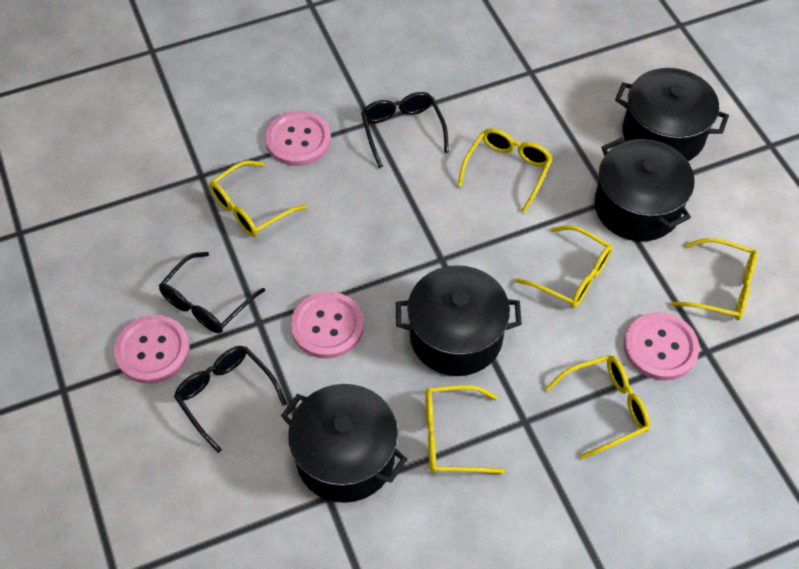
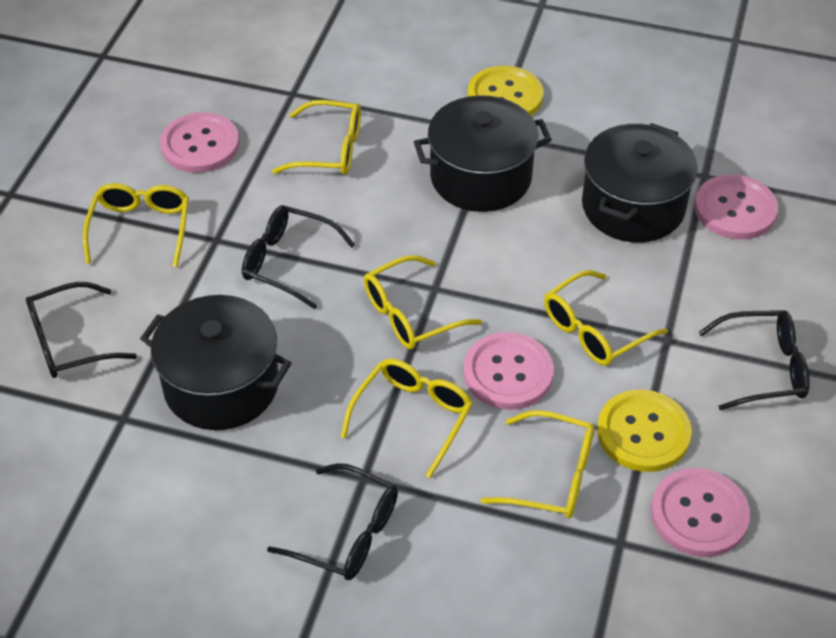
black glasses: [159,252,265,333] [174,346,287,453] [361,92,449,168] = 3 -> [26,282,137,378] [242,205,355,309] [267,463,398,580] [698,310,810,410] = 4
black pot: [281,384,408,503] [396,265,522,376] [594,137,695,241] [615,68,729,161] = 4 -> [140,295,292,430] [414,95,552,212] [582,123,698,243] = 3
yellow button: none = 0 -> [467,65,543,116] [597,390,692,472] = 2

